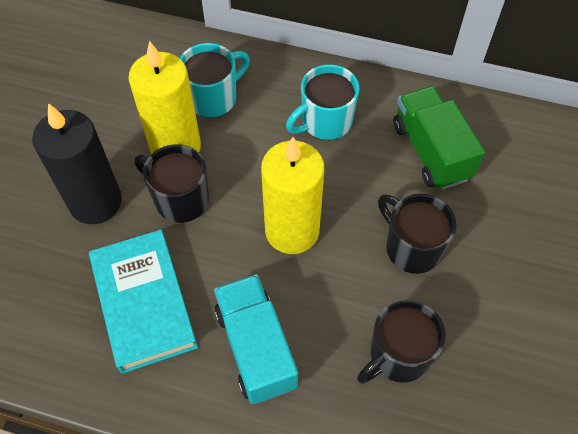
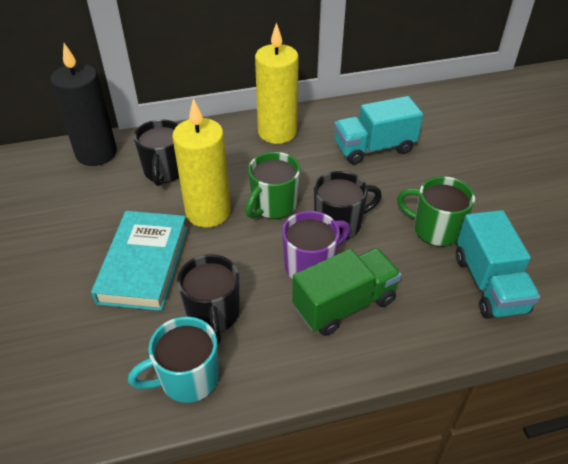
green mug: none = 0 -> [245,152,300,219] [397,176,475,247] = 2
purple mug: none = 0 -> [282,211,350,279] = 1
turquoise mug: [180,43,250,118] [286,64,360,140] = 2 -> [128,316,219,403] = 1
turquoise truck: [214,274,298,404] = 1 -> [334,96,423,164] [456,210,540,319] = 2

